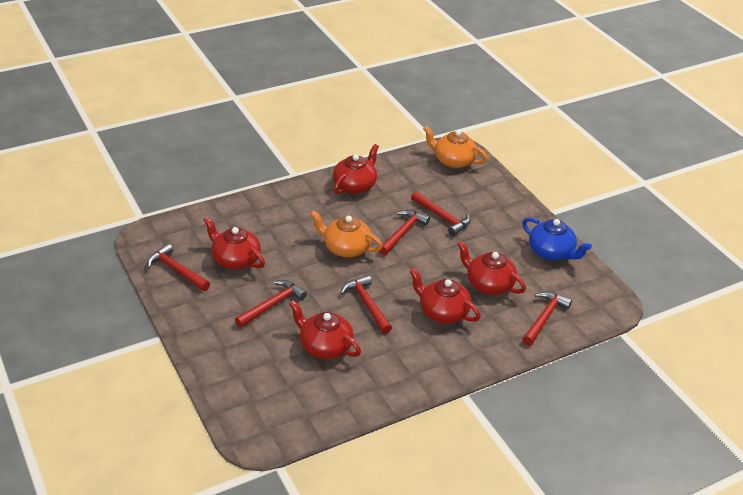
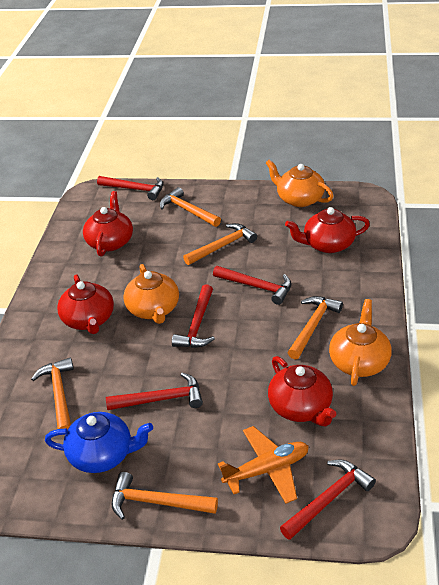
orange hammer: none = 0 -> [31,358,74,430] [111,472,218,520] [160,187,221,227] [183,223,257,265] [288,296,343,360] = 5
orange plane: none = 0 -> [218,426,309,504] = 1
orange teapot: [310,210,383,257] [423,126,487,168] = 2 -> [123,264,179,324] [266,160,333,207] [329,299,392,386] = 3
red hammer: [147,243,210,291] [235,280,307,327] [340,275,392,334] [379,210,430,255] [411,191,471,236] [523,291,572,346] = 6 -> [97,176,164,200] [106,373,203,410] [172,284,215,348] [213,266,291,305] [280,460,376,540] = 5
red teapot: [204,217,265,270] [289,300,361,359] [333,144,379,194] [409,268,481,324] [457,241,526,295] = 5 -> [57,274,114,334] [83,191,133,256] [268,356,336,427] [285,207,370,253] = 4

